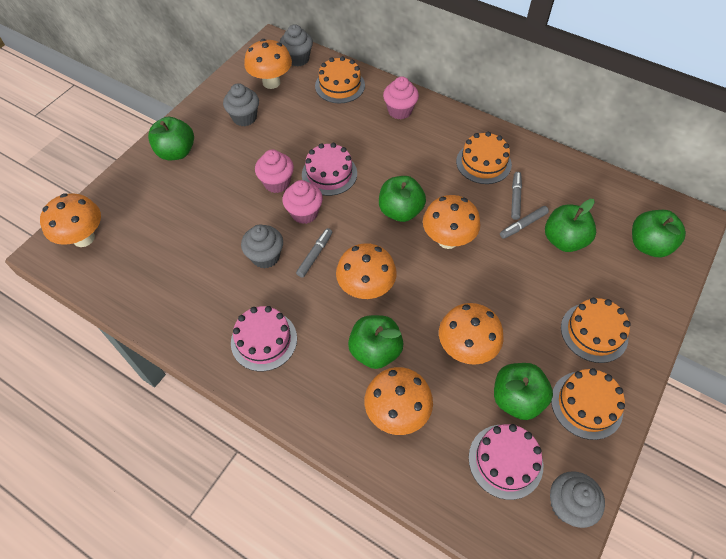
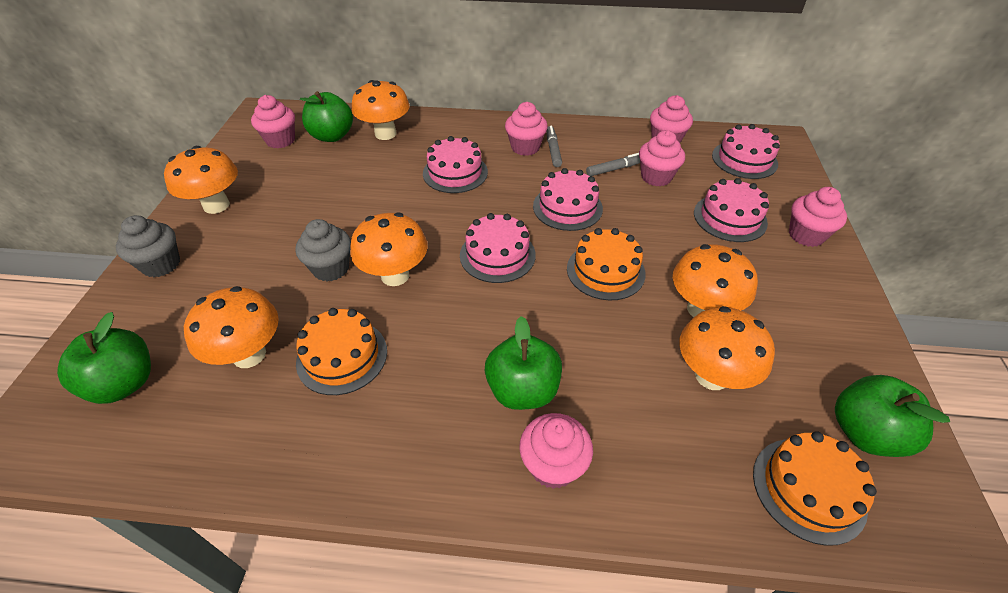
green apple: [148,117,194,160] [348,315,404,369] [379,176,426,222] [494,363,553,420] [545,199,596,252] [632,210,686,257] = 6 -> [57,312,151,404] [300,91,353,142] [485,316,562,410] [835,375,950,457] = 4
grey cupcake: [223,83,259,126] [241,225,283,269] [280,24,313,67] [550,472,605,528] = 4 -> [116,215,180,277] [295,219,351,281] = 2
grey marker: [296,228,332,278] [500,206,549,239] [511,172,522,220] = 3 -> [546,126,562,167] [586,153,640,176] = 2
orange cake: [315,56,365,103] [456,132,512,184] [551,368,625,440] [561,298,631,363] = 4 -> [296,308,387,395] [567,228,646,301] [753,431,877,546] = 3
pink cake: [231,306,297,371] [302,143,357,196] [469,424,543,500] = 3 -> [423,136,488,193] [460,213,536,283] [533,168,603,231] [694,178,769,242] [712,124,780,179] = 5
pink cupcake: [255,149,294,193] [282,180,323,224] [383,76,419,119] = 3 -> [251,95,295,149] [505,102,548,156] [519,413,593,489] [639,130,685,187] [650,95,693,143] [789,187,847,247] = 6

